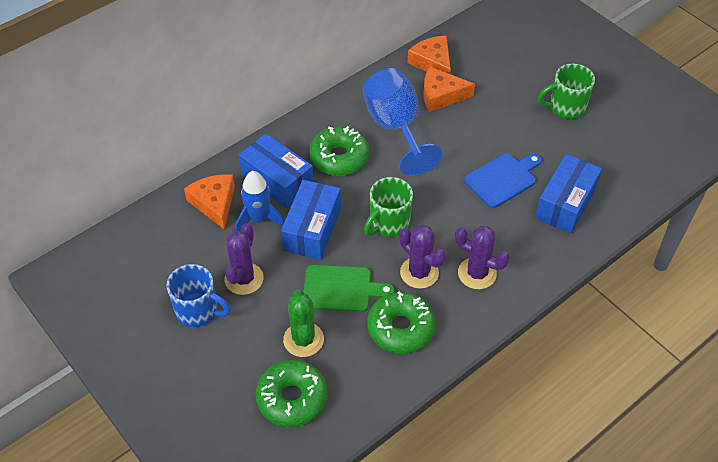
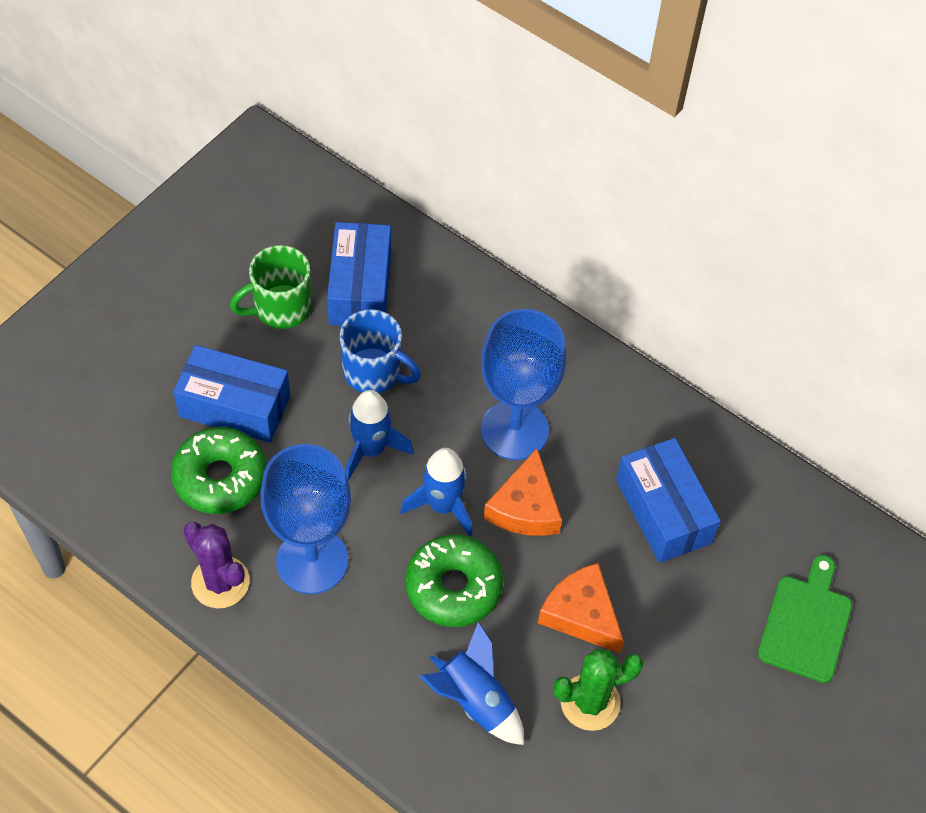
blue cutting board: [464,153,542,208] = 1 -> none = 0
blue goblet: [363,68,443,176] = 1 -> [260,444,351,594] [481,309,566,460] = 2
blue rocket: [235,171,285,232] = 1 -> [345,390,414,481] [400,448,473,536] [419,621,524,745] = 3
green donut: [255,360,328,428] [309,126,369,176] [367,292,435,354] = 3 -> [171,427,266,514] [405,534,503,627] = 2
green mug: [364,177,413,237] [538,63,595,119] = 2 -> [230,245,311,329] = 1
orange cheese: [184,174,235,230] [408,36,451,74] [424,67,475,112] = 3 -> [484,448,562,536] [538,563,624,653] = 2
purple cactus: [225,223,264,295] [399,225,446,289] [455,226,510,289] = 3 -> [183,522,250,608] = 1

